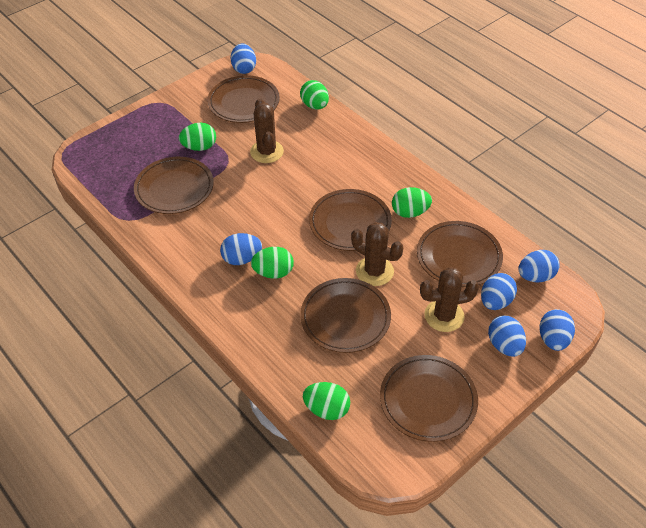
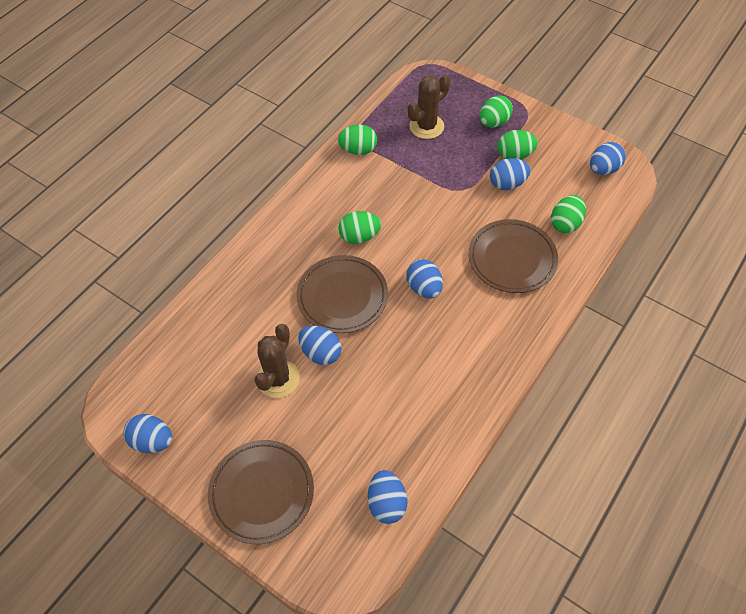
brown cactus: [250,98,284,163] [351,222,403,286] [420,267,479,332] = 3 -> [255,324,300,398] [408,75,450,139] = 2
brown plate: [134,157,214,214] [208,75,280,123] [300,278,391,353] [309,189,392,251] [380,355,478,442] [417,221,503,287] = 6 -> [208,440,314,544] [297,255,388,333] [469,219,558,293] = 3

